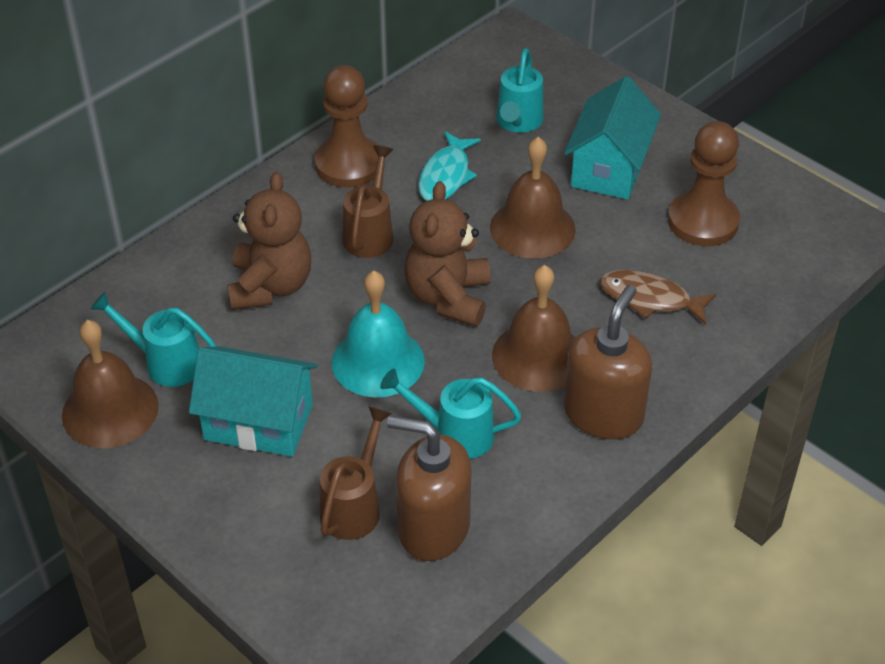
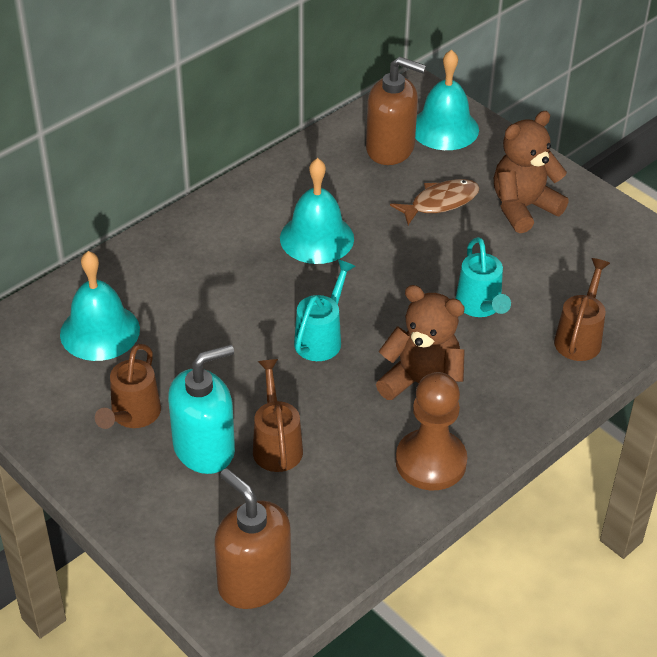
brown bell: [62,320,159,448] [490,137,576,259] [492,265,576,392] = 3 -> none = 0
brown pawn: [315,65,378,188] [668,121,740,246] = 2 -> [396,372,467,490] = 1
brown watering can: [320,406,392,540] [343,145,393,258] = 2 -> [95,344,161,429] [253,359,303,472] [554,258,610,361] = 3
turquoise bell: [332,271,425,397] = 1 -> [60,251,140,361] [280,158,354,264] [415,49,479,150] = 3
turquoise fish: [418,131,481,201] = 1 -> none = 0
turquoise house: [189,346,318,457] [564,76,661,199] = 2 -> none = 0
turquoise soap dispenser: none = 0 -> [168,344,235,474] = 1
turquoise watering can: [90,292,217,387] [380,369,522,459] [496,48,544,133] = 3 -> [294,259,355,361] [456,237,511,317] = 2

